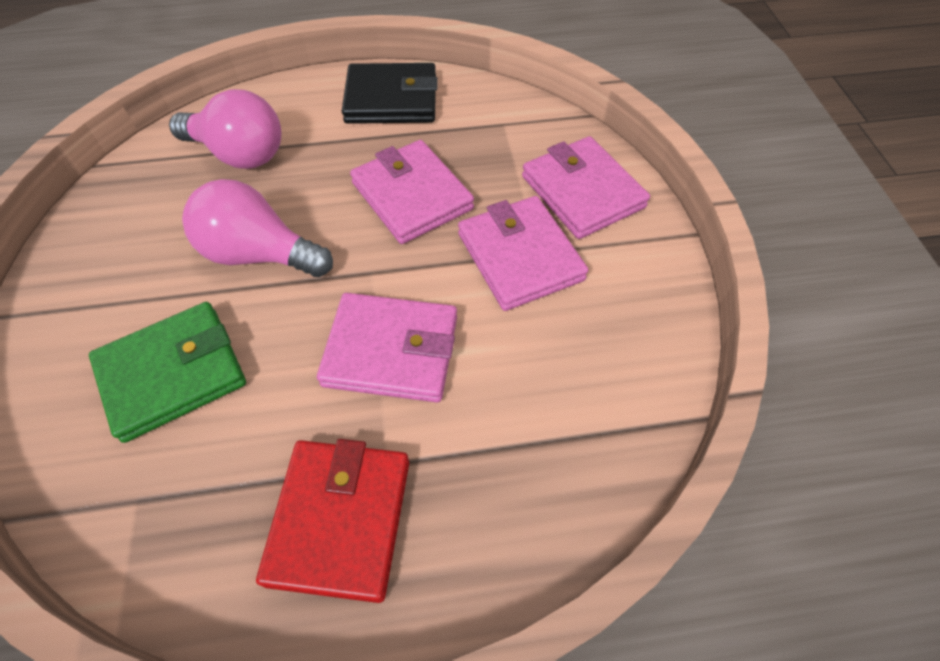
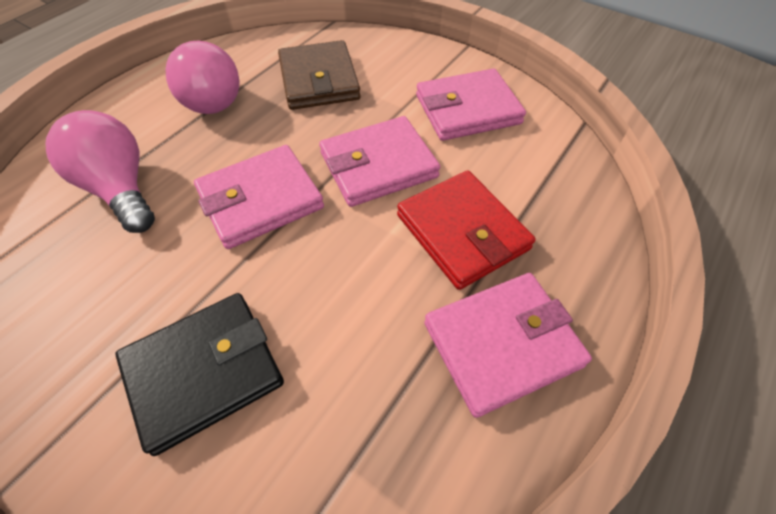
brown wallet: none = 0 -> [278,40,361,110] = 1
green wallet: [89,302,246,443] = 1 -> none = 0

